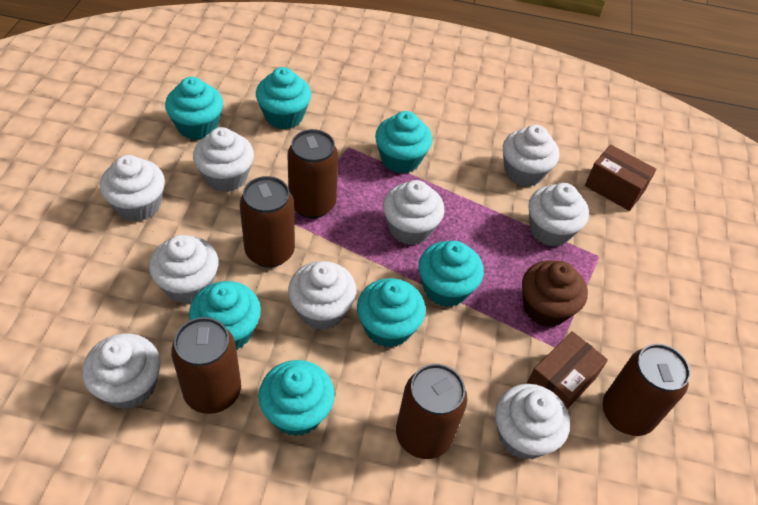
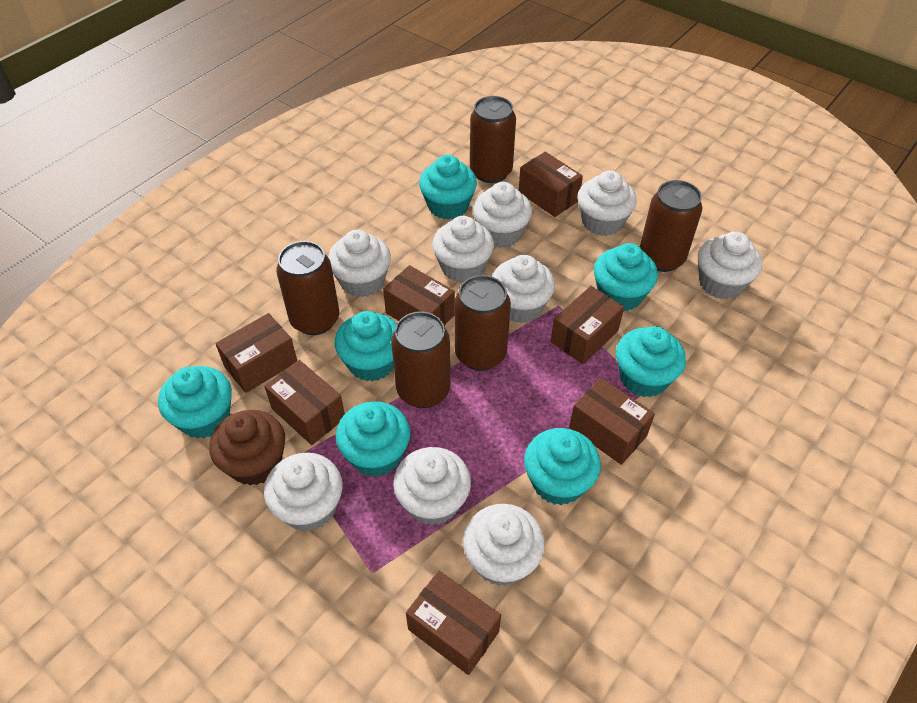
brown box: [527,331,608,409] [585,145,656,211] = 2 -> [215,313,297,393] [264,360,345,445] [383,265,455,326] [406,571,501,675] [519,152,583,217] [551,286,624,364] [569,378,655,465] = 7

